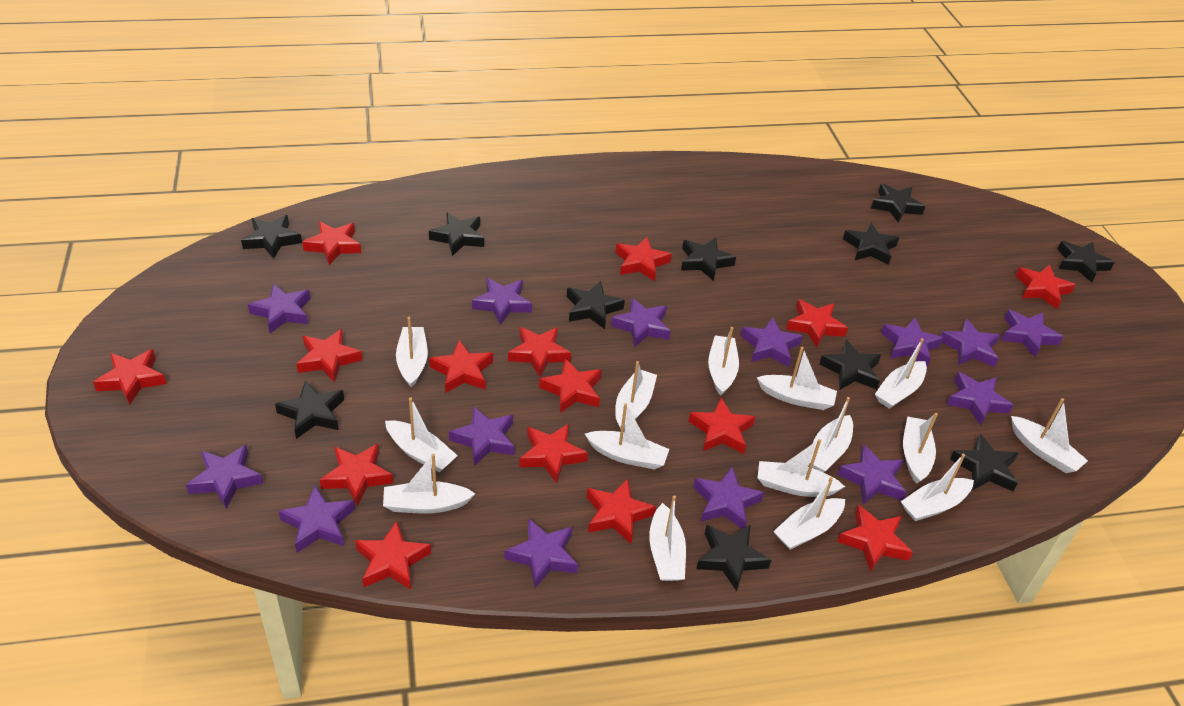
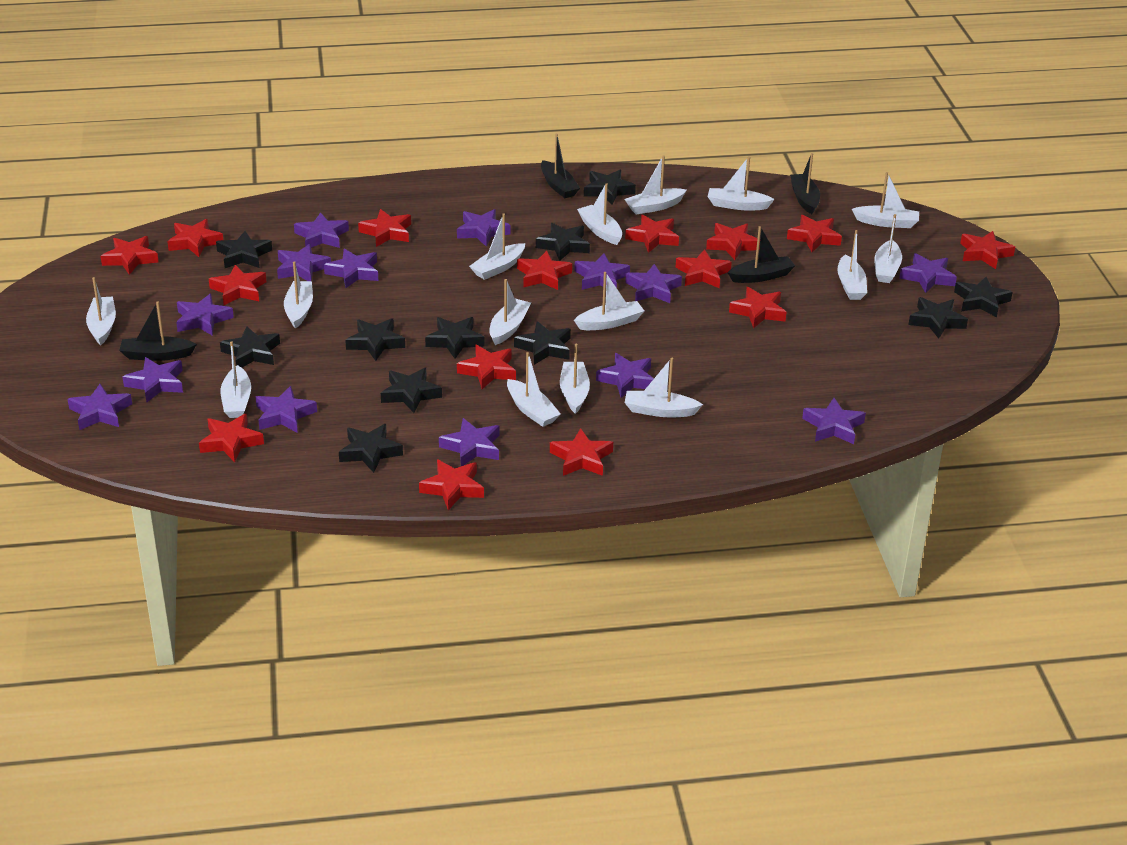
black boat: none = 0 -> [119,302,197,361] [541,133,580,198] [727,226,795,283] [790,153,820,214] = 4

